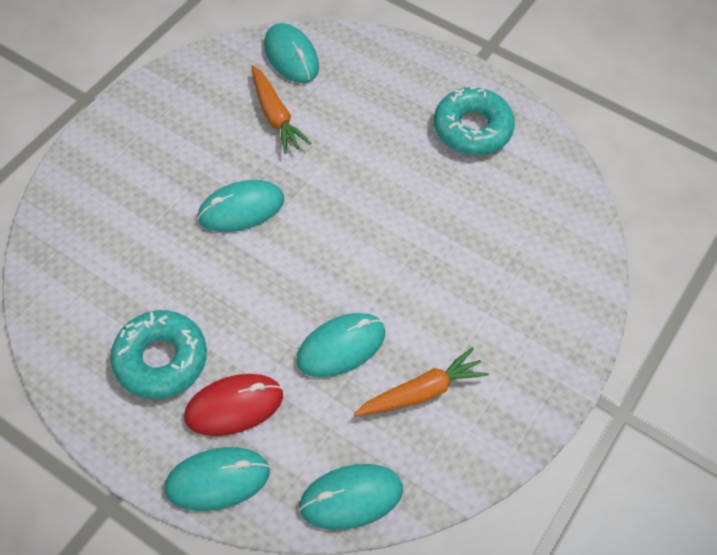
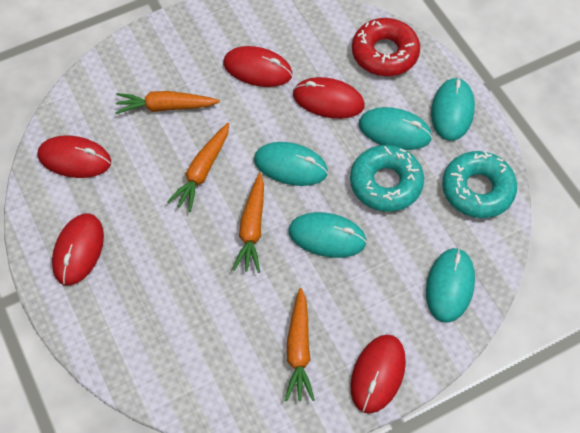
orange carrot: [251,65,312,154] [354,347,489,416] = 2 -> [115,91,220,114] [167,123,229,212] [232,173,264,273] [285,288,315,401] = 4
red donut: none = 0 -> [352,18,420,76] = 1
red mouse: [184,374,283,436] = 1 -> [38,136,111,178] [52,214,104,285] [223,46,292,87] [293,77,364,119] [350,334,406,414] = 5

